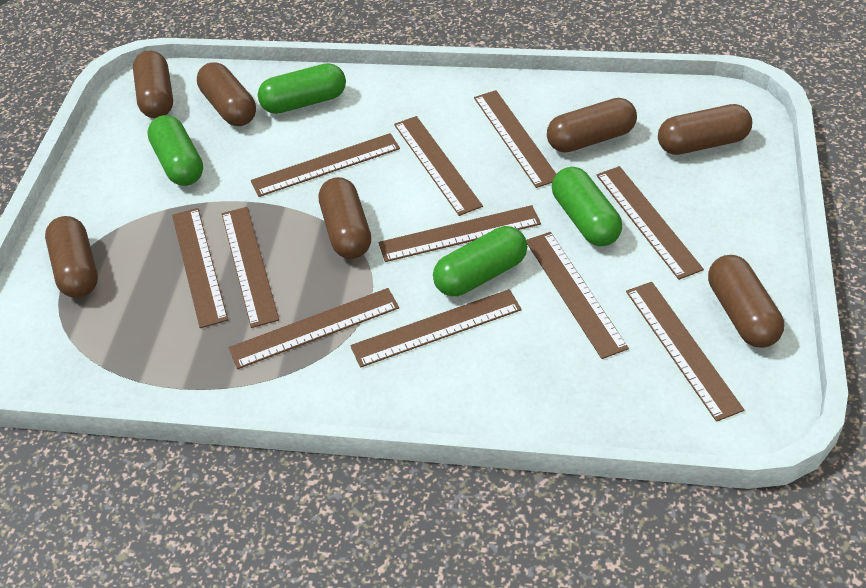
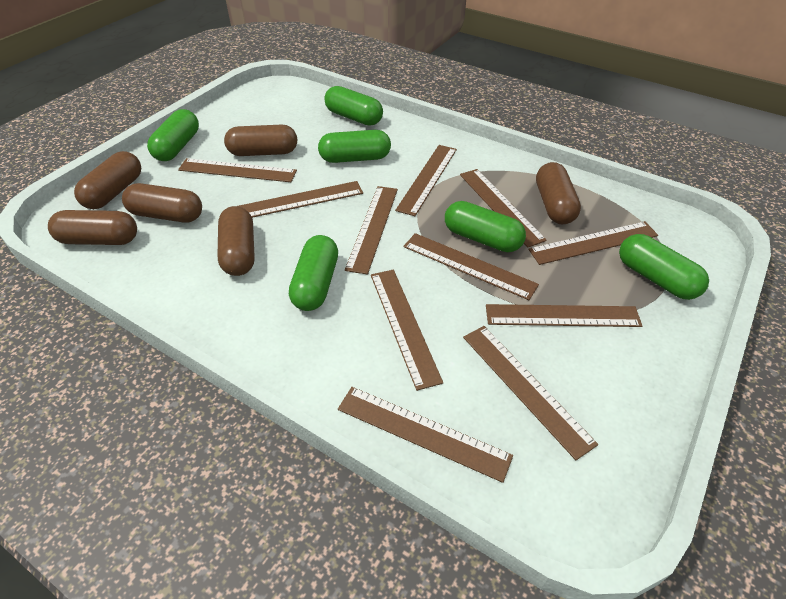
brown capsule: [45,216,98,298] [133,50,173,118] [197,62,256,126] [319,177,371,259] [547,98,637,153] [658,104,752,155] [708,255,784,348] = 7 -> [48,210,137,245] [74,151,141,209] [122,183,202,223] [217,206,255,276] [224,125,297,156] [536,162,581,224] = 6
green capsule: [147,115,203,186] [258,63,346,114] [433,226,527,296] [552,167,622,246] = 4 -> [147,109,199,161] [289,235,338,311] [318,130,391,163] [324,86,383,126] [445,201,526,252] [619,234,709,300] = 6

